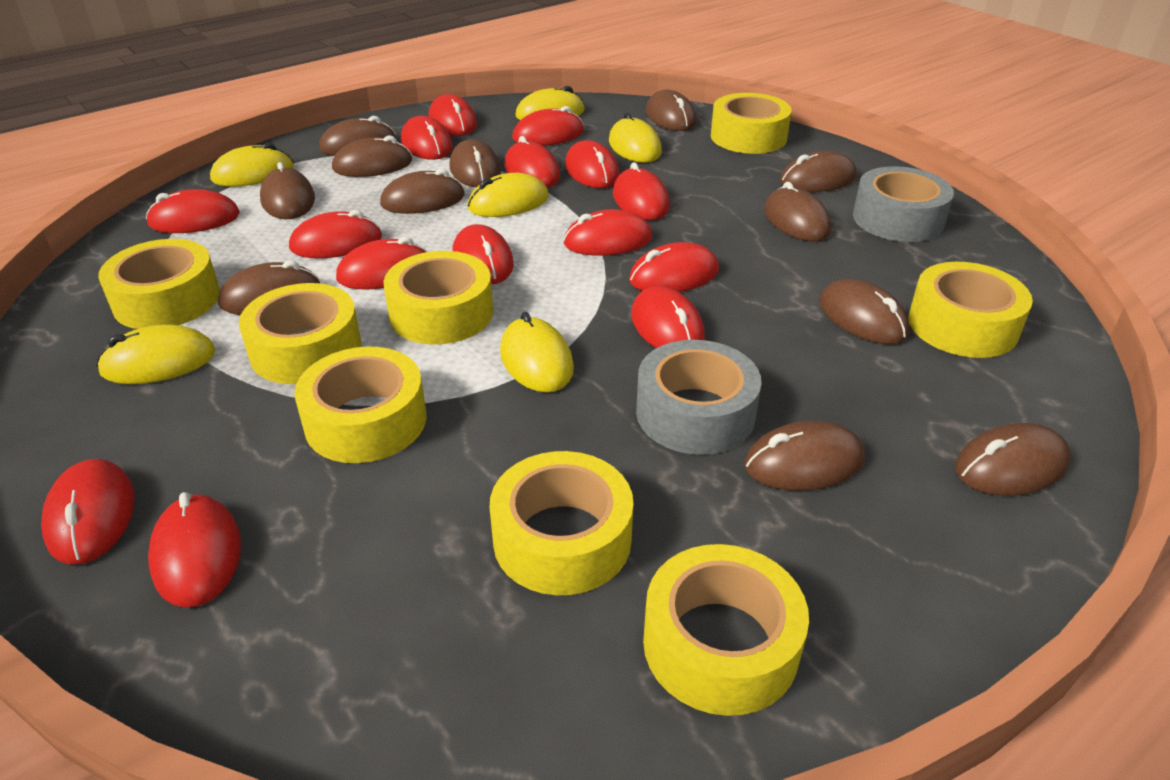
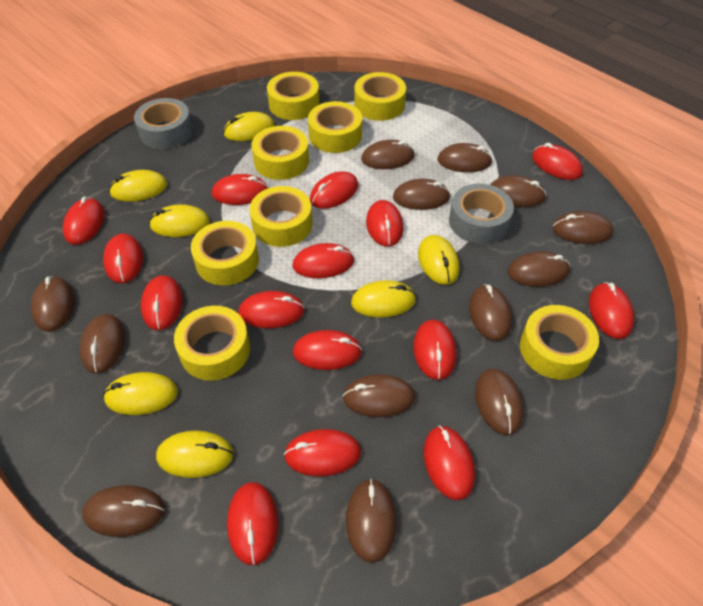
brown mouse: [218,260,321,315] [260,162,315,219] [319,116,396,156] [332,135,412,177] [380,169,465,214] [449,139,501,187] [646,90,697,131] [744,421,865,491] [764,182,831,242] [780,151,857,192] [819,279,910,344] [955,423,1071,496] = 12 -> [31,276,75,331] [80,314,125,374] [82,485,165,537] [342,374,415,417] [346,479,397,563] [361,140,415,169] [393,179,450,210] [437,143,493,172] [469,284,512,341] [475,369,524,435] [490,175,547,207] [508,251,570,287] [552,211,614,244] = 13
yellow mouse: [96,325,216,384] [210,143,293,186] [467,173,549,217] [500,312,574,392] [515,86,585,121] [609,113,662,163] = 6 -> [103,372,178,415] [109,170,167,202] [149,204,210,237] [156,431,233,478] [223,112,275,141] [351,280,416,318] [418,235,460,285] = 7

